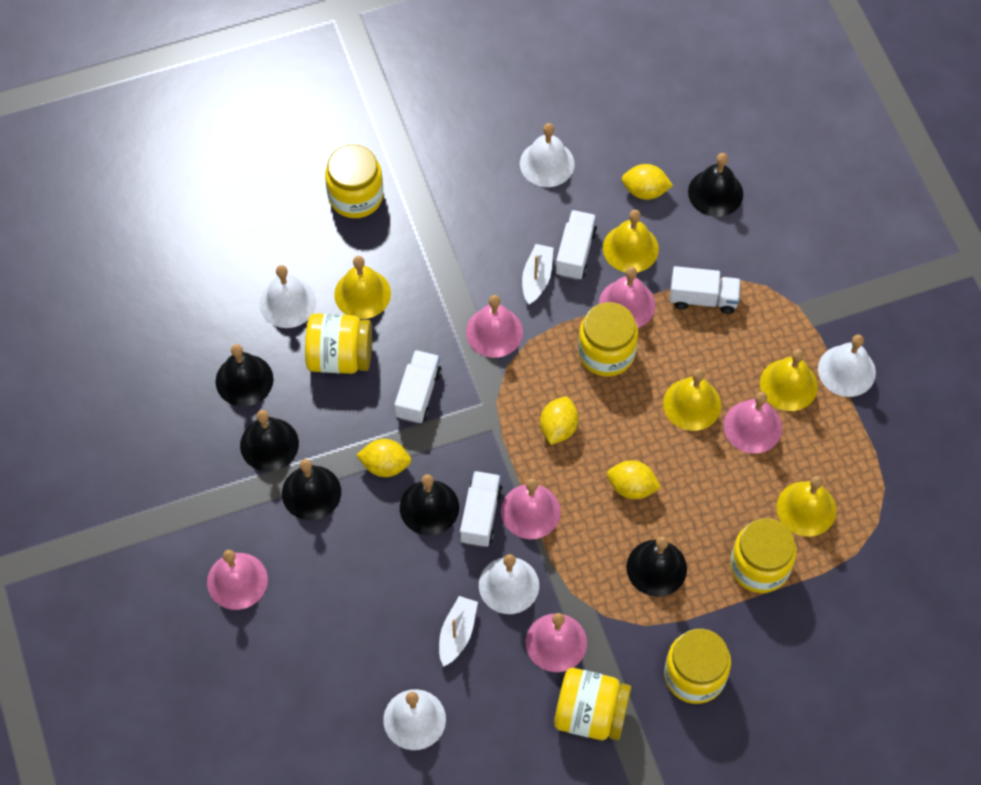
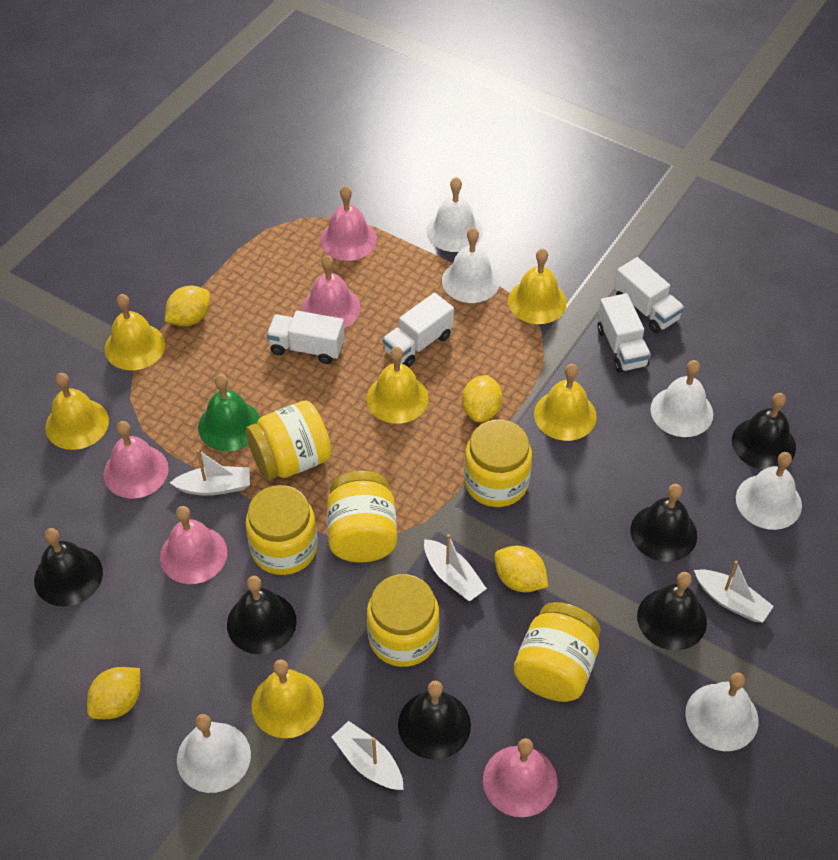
green bell: none = 0 -> [198,374,260,451] = 1
pink bell: [207,550,268,610] [466,295,523,358] [501,478,561,539] [526,613,587,672] [599,267,656,328] [724,392,782,454] = 6 -> [104,421,169,498] [160,506,227,584] [302,255,361,328] [320,186,377,261] [483,738,558,817] = 5
white bell: [259,265,316,328] [383,689,446,750] [479,554,539,614] [520,123,574,187] [818,334,876,397] = 5 -> [177,714,251,793] [426,177,483,252] [442,227,500,303] [650,360,713,437] [685,672,759,751] [736,452,802,530] = 6
white boat: [439,596,478,667] [522,244,553,305] = 2 -> [170,449,250,496] [332,721,404,790] [424,534,487,601] [694,560,774,622] = 4
yellow bell: [334,256,391,319] [603,210,659,273] [663,369,721,431] [760,349,818,411] [777,476,836,537] = 5 -> [45,373,109,450] [104,294,165,370] [252,659,324,738] [367,347,429,424] [508,248,567,324] [534,364,597,441] = 6

